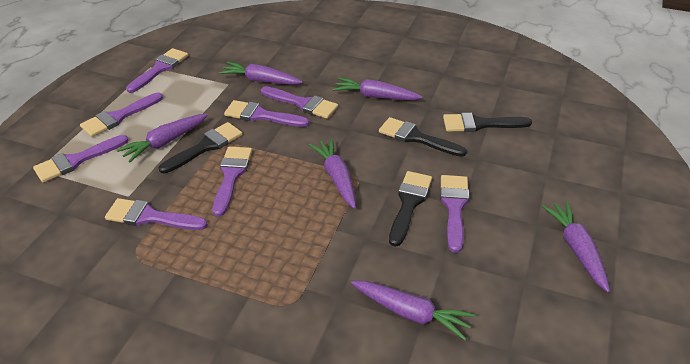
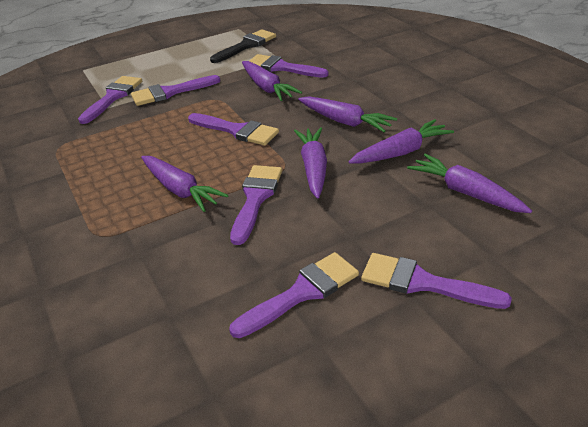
black brush: [158,122,243,173] [379,117,467,157] [389,171,432,247] [443,113,532,132] = 4 -> [210,29,276,63] = 1
purple brush: [33,135,129,182] [80,93,163,137] [105,198,208,230] [126,48,188,93] [213,146,252,217] [224,100,309,127] [261,86,338,119] [440,175,469,253] = 8 -> [78,76,142,124] [131,75,220,106] [188,113,279,146] [229,252,359,338] [230,165,282,245] [249,54,328,78] [361,253,512,309] = 7

